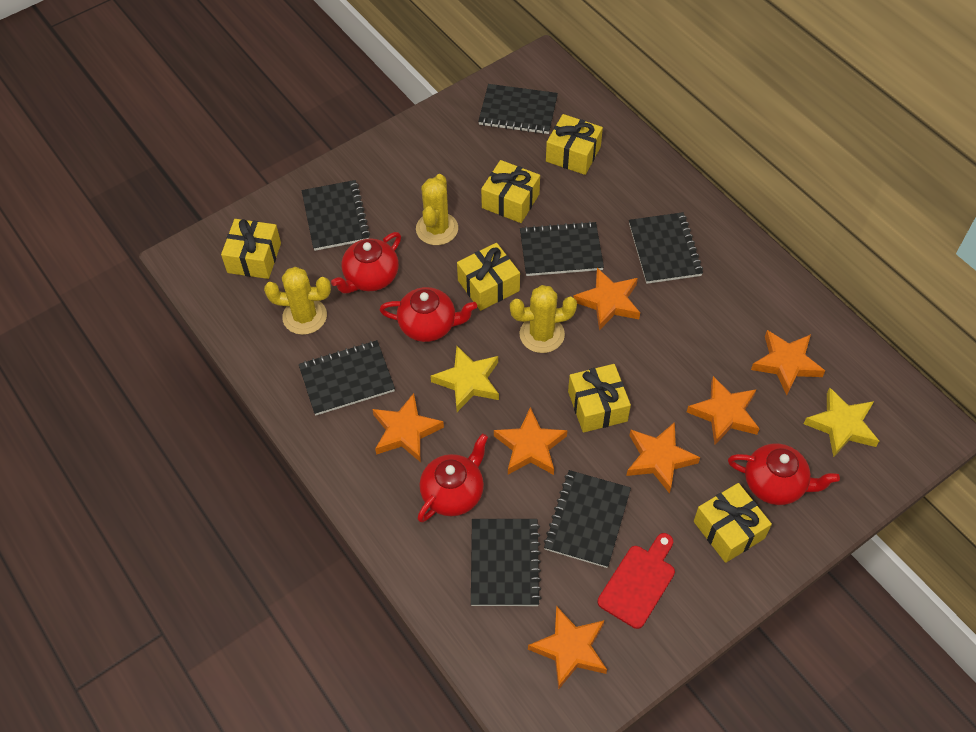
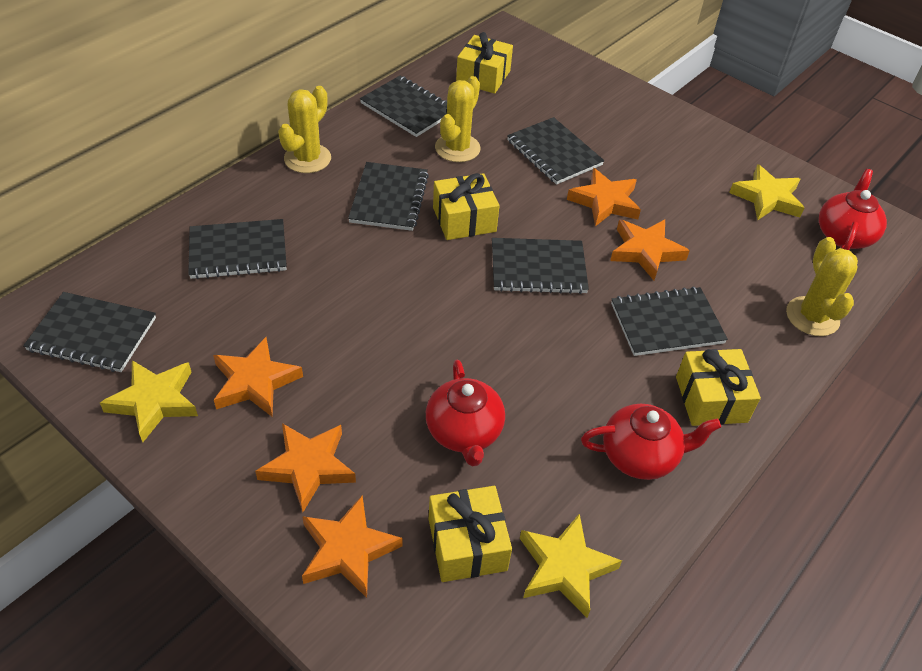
orange star: [372,393,444,462] [494,407,567,475] [528,606,607,689] [573,268,640,330] [626,422,700,494] [687,376,760,445] [751,330,825,395] = 7 -> [213,337,303,417] [255,423,356,512] [302,495,402,598] [567,168,641,226] [610,219,690,280] = 5
red cutting board: [598,533,675,629] = 1 -> none = 0
red teapot: [331,232,401,293] [380,287,477,342] [417,434,488,523] [728,443,840,505] = 4 -> [426,360,505,467] [581,404,721,480] [819,169,887,250] = 3
yellow gift: [221,219,281,279] [457,243,520,311] [481,160,540,223] [546,114,603,175] [568,364,631,433] [694,483,772,563] = 6 -> [429,486,512,582] [433,173,500,240] [456,32,513,94] [676,349,761,426] = 4
yellow star: [431,346,499,412] [804,388,879,457] = 2 -> [100,360,198,442] [520,513,622,618] [729,164,804,221] = 3

